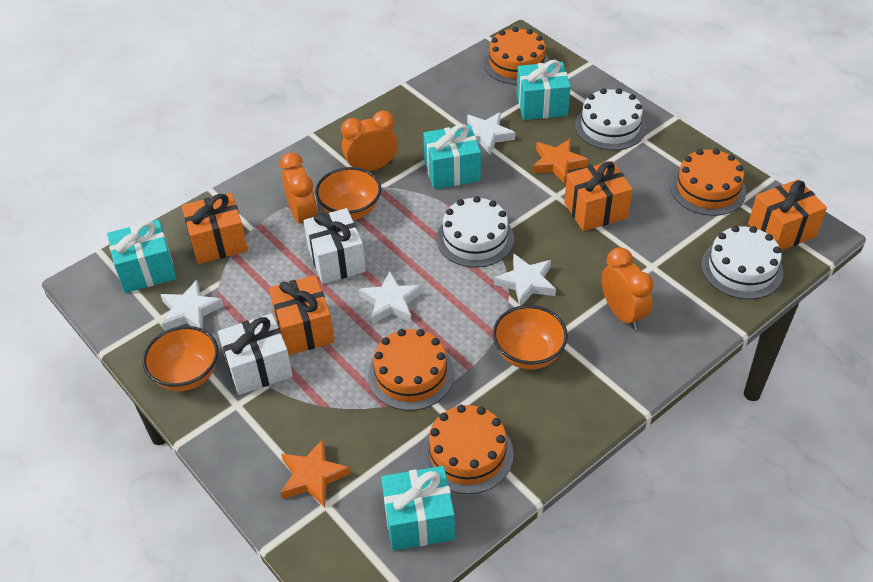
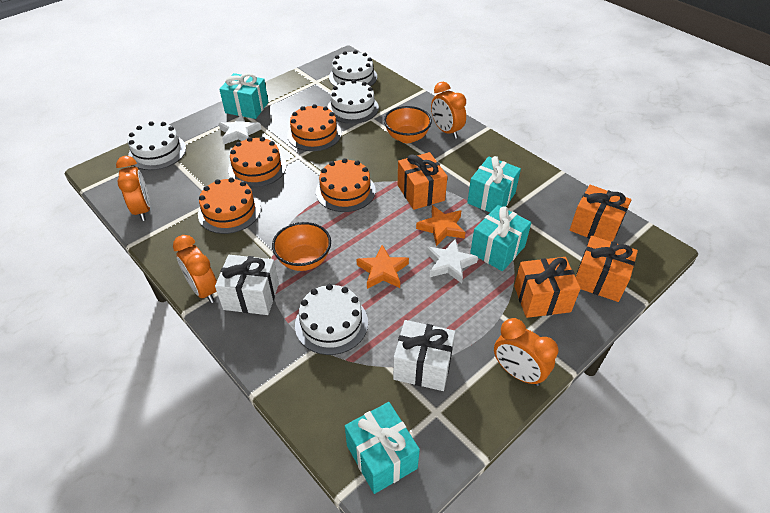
orange bowl: [142,326,218,391] [315,167,381,220] [493,305,568,369] = 3 -> [272,222,331,271] [384,106,432,143] = 2
orange clock: [280,152,318,223] [341,110,398,171] [601,247,654,330] = 3 -> [116,156,150,221] [173,235,217,303] [431,82,466,139] [494,318,558,386] = 4
white cake: [437,196,514,268] [575,88,646,150] [701,226,783,299] = 3 -> [128,121,186,170] [295,284,368,355] [327,80,379,124] [329,50,377,87] = 4
white star: [160,280,224,331] [359,271,422,324] [467,112,515,155] [494,254,556,306] = 4 -> [219,114,261,144] [426,238,478,283] = 2

